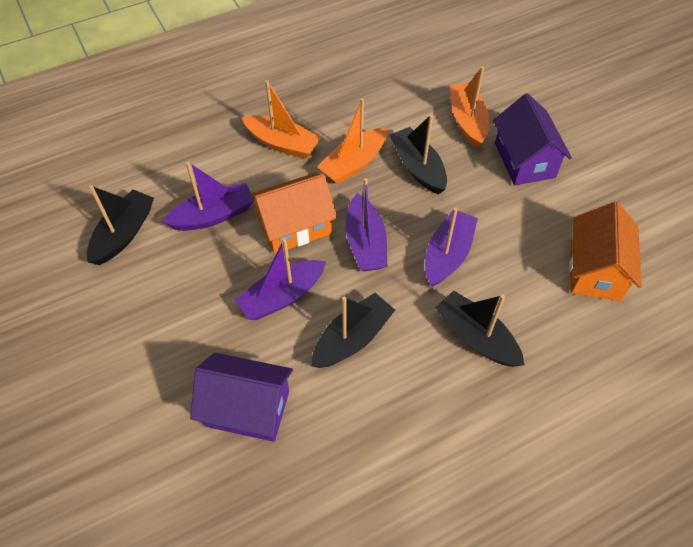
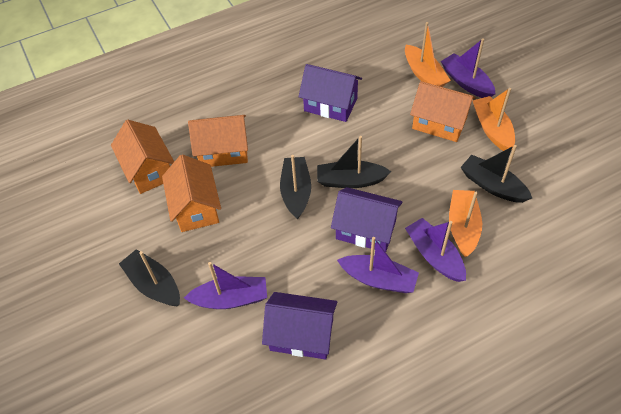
orange house: [249,173,337,254] [569,202,642,301] = 2 -> [111,120,174,194] [162,155,221,232] [188,115,248,167] [410,81,475,142] = 4
purple house: [190,353,293,442] [493,93,572,185] = 2 -> [262,292,337,359] [298,64,362,122] [331,187,403,252] = 3

